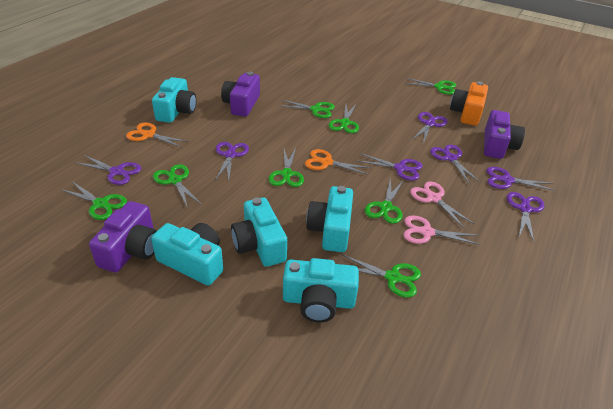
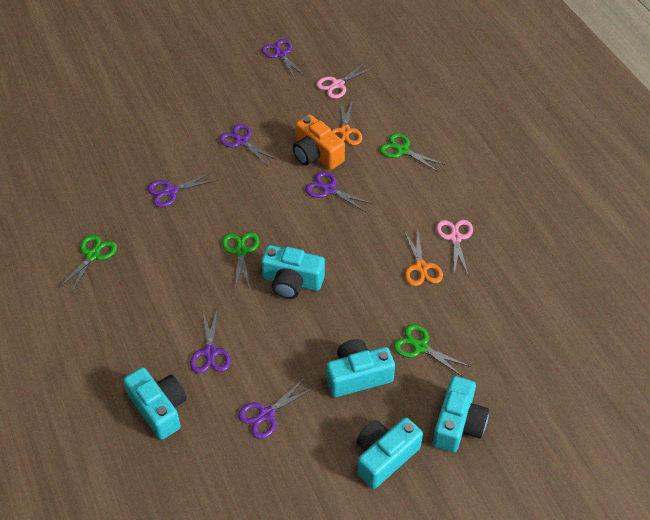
green scissors: [60,181,127,220] [153,164,202,208] [268,148,304,187] [278,100,335,118] [328,103,359,133] [342,254,421,298] [365,177,403,224] [406,78,456,95] = 8 -> [59,235,117,294] [222,232,259,289] [380,133,445,172] [394,324,471,377] = 4
purple camera: [89,201,157,272] [221,72,260,117] [484,110,525,159] = 3 -> none = 0
purple scissors: [74,155,141,185] [215,142,249,181] [358,153,422,181] [412,112,448,143] [430,145,481,183] [487,167,556,191] [507,192,545,242] = 7 -> [147,172,217,207] [190,310,231,373] [220,124,277,166] [238,379,314,439] [262,39,306,79] [305,171,373,212] = 6

